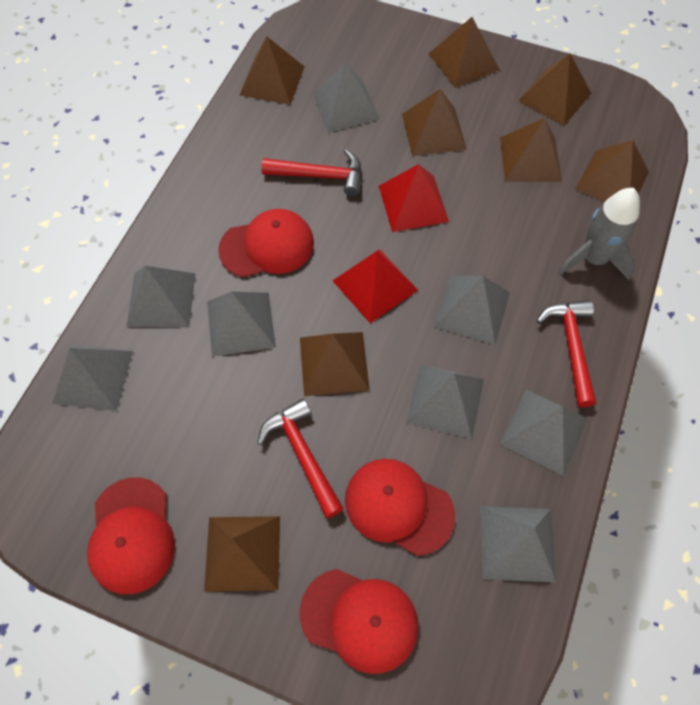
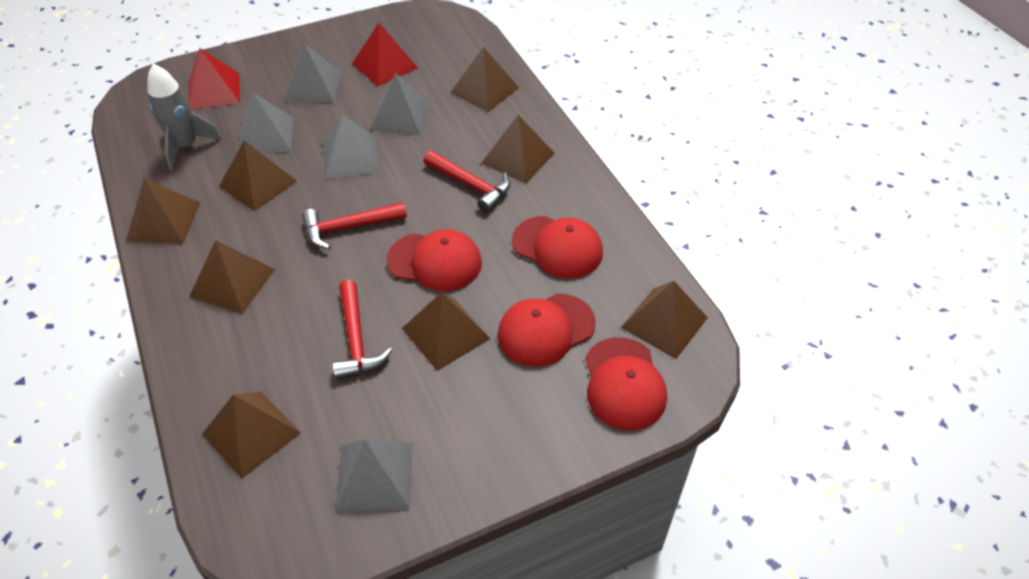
grey pyramid: [52,345,133,411] [126,266,195,328] [207,292,276,357] [312,63,380,132] [406,364,484,439] [434,276,510,345] [480,506,557,583] [500,390,588,476] = 8 -> [238,93,294,154] [284,44,342,103] [323,114,380,179] [335,440,413,512] [370,73,431,135] = 5

